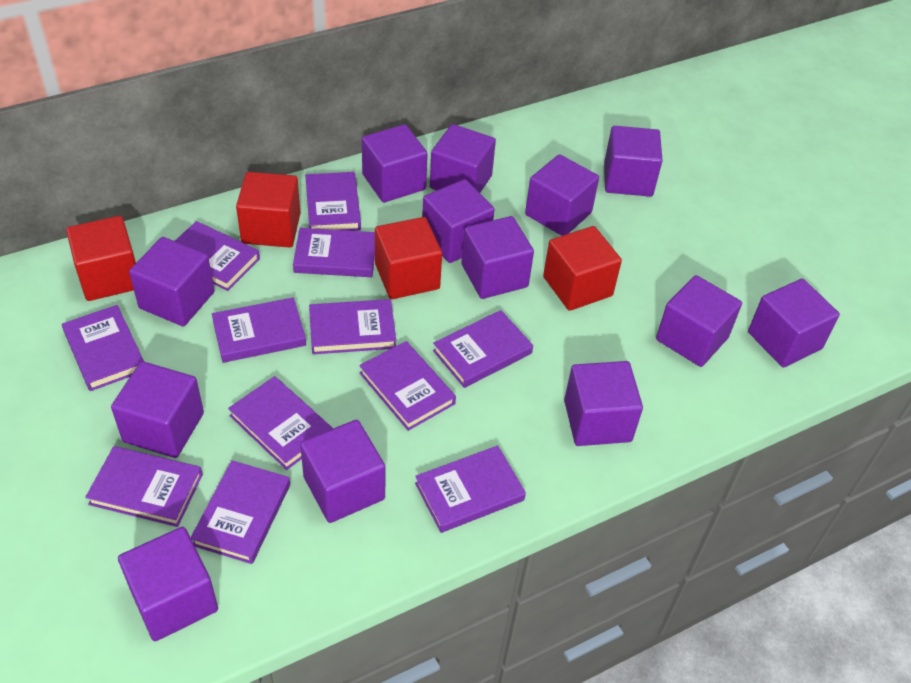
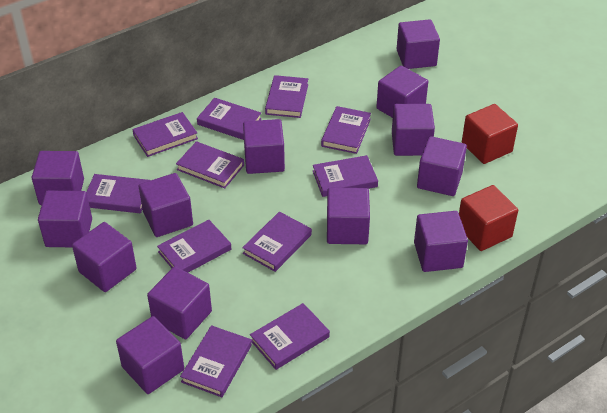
purple book: [62,305,144,391] [85,446,203,527] [175,221,260,291] [190,460,290,564] [212,297,306,363] [228,376,332,470] [293,228,375,277] [305,172,361,231] [309,299,396,354] [359,341,456,431] [415,445,526,533] [433,310,533,388] = 12 -> [86,174,150,213] [132,112,198,157] [157,220,231,273] [176,141,244,188] [180,325,252,397] [197,98,262,140] [242,212,312,272] [250,303,330,370] [265,75,308,118] [313,155,378,197] [321,106,371,154] = 11
red cube: [66,216,136,301] [236,172,301,247] [375,217,442,299] [543,226,622,311] = 4 -> [459,185,518,251] [462,104,518,164] = 2

